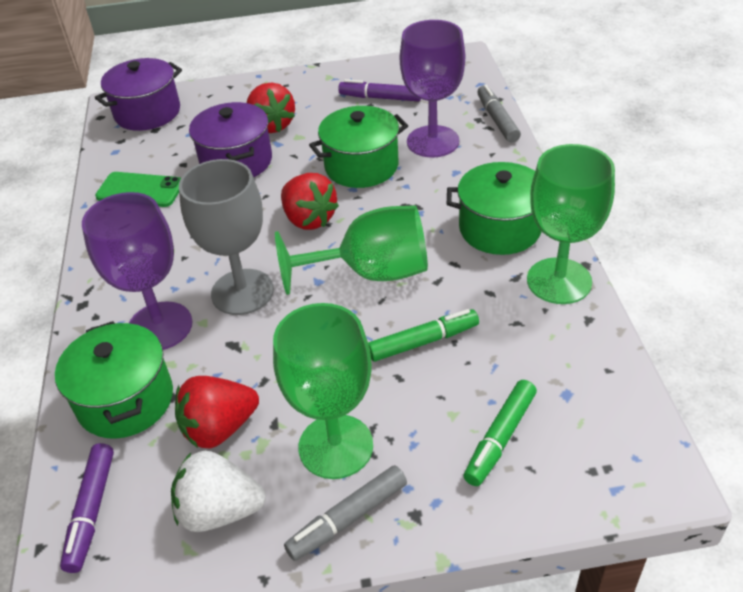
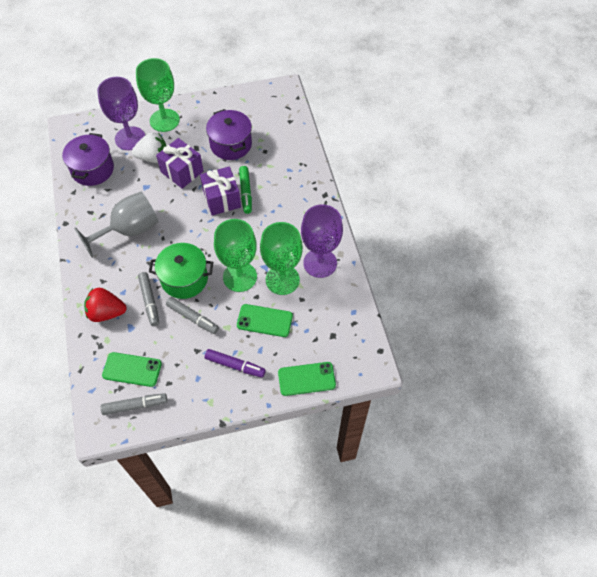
green marker: [368,309,479,362] [464,380,537,486] = 2 -> [239,166,252,214] = 1
green phone: [95,172,181,207] = 1 -> [102,352,162,387] [237,304,293,337] [278,362,336,396] = 3
green pot: [55,321,173,439] [309,106,408,188] [447,162,542,255] = 3 -> [149,243,213,299] = 1
grey marker: [284,465,407,561] [477,85,521,142] = 2 -> [101,393,167,415] [138,272,159,326] [166,297,219,334] = 3
purple gift: none = 0 -> [156,138,204,189] [200,166,241,216] = 2
purple marker: [60,443,114,573] [338,79,421,102] = 2 -> [205,349,266,378] = 1
red strawberry: [175,376,259,448] [247,83,295,133] [281,173,339,230] = 3 -> [84,288,127,322] = 1

